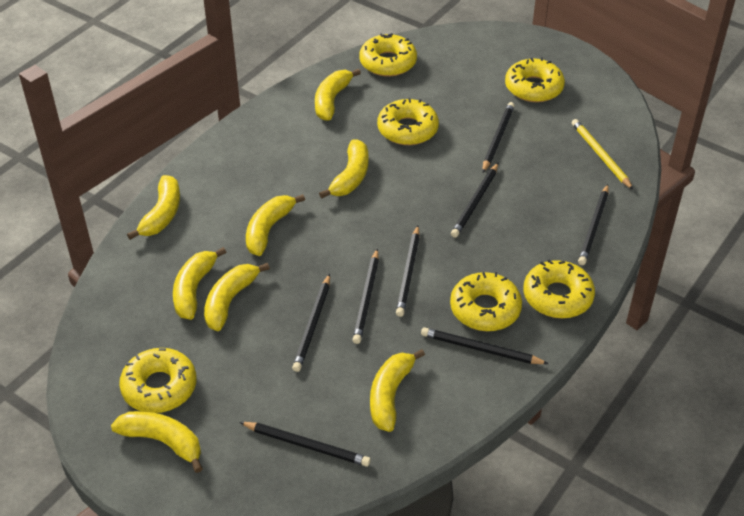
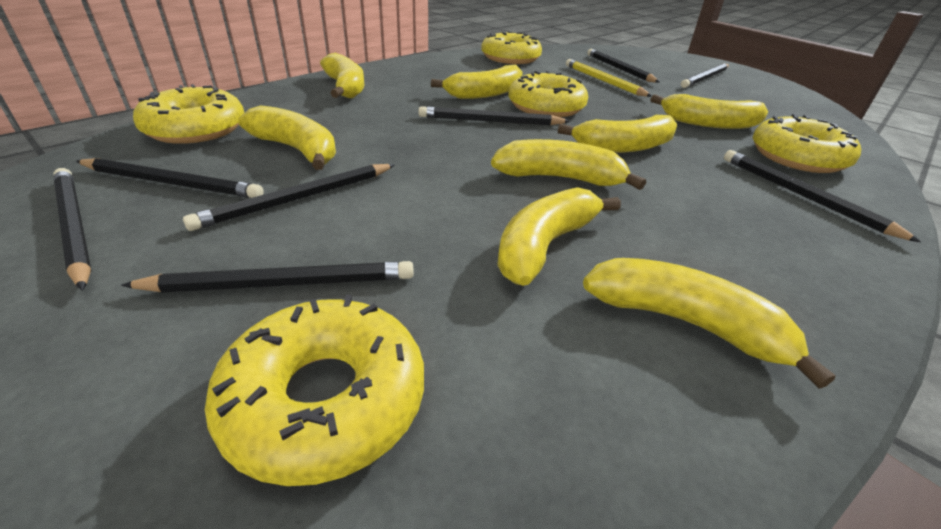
yellow donut: [119,348,196,413] [359,33,417,77] [377,98,439,145] [450,272,522,331] [505,57,565,102] [523,260,595,318] = 6 -> [133,84,244,144] [205,295,424,486] [481,31,542,64] [508,71,588,117] [752,114,861,173] = 5

